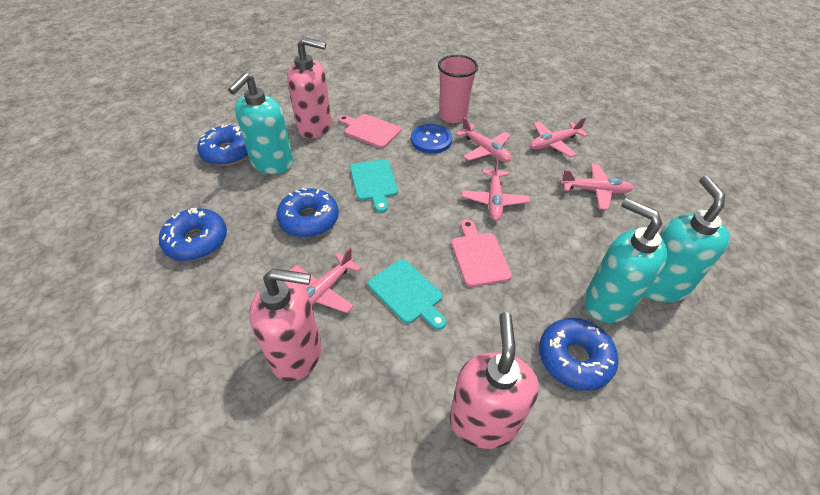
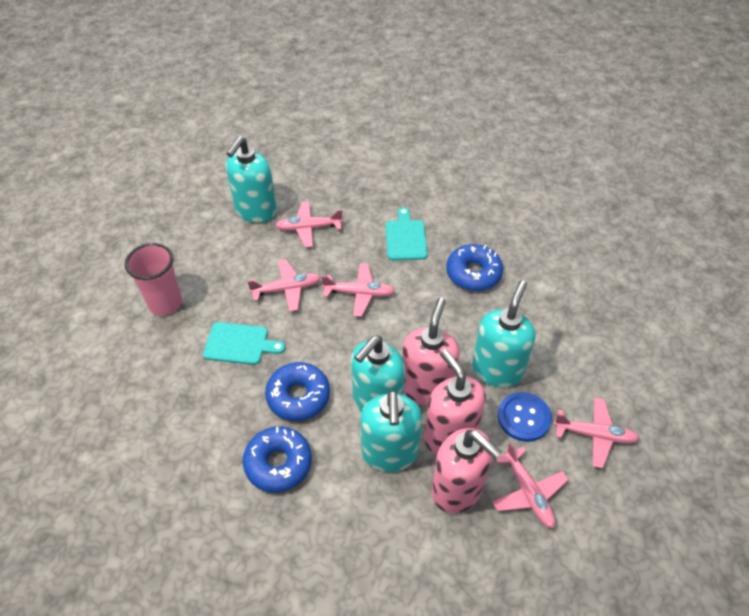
blue donut: [159,208,227,261] [197,124,248,166] [276,188,339,238] [539,318,618,391] = 4 -> [243,426,312,492] [265,362,330,421] [446,244,503,291] = 3
pink cutting board: [338,114,401,148] [451,220,512,287] = 2 -> none = 0
turquoise soap dispenser: [228,73,293,174] [584,198,668,323] [644,176,730,303] = 3 -> [226,136,277,223] [351,336,405,413] [360,390,422,472] [472,280,535,388] = 4

